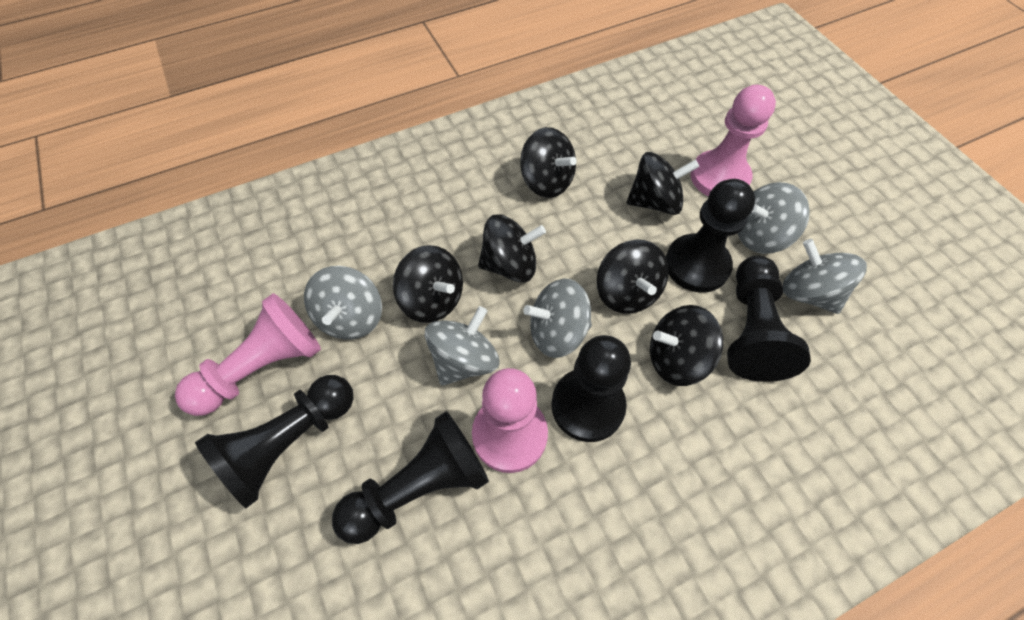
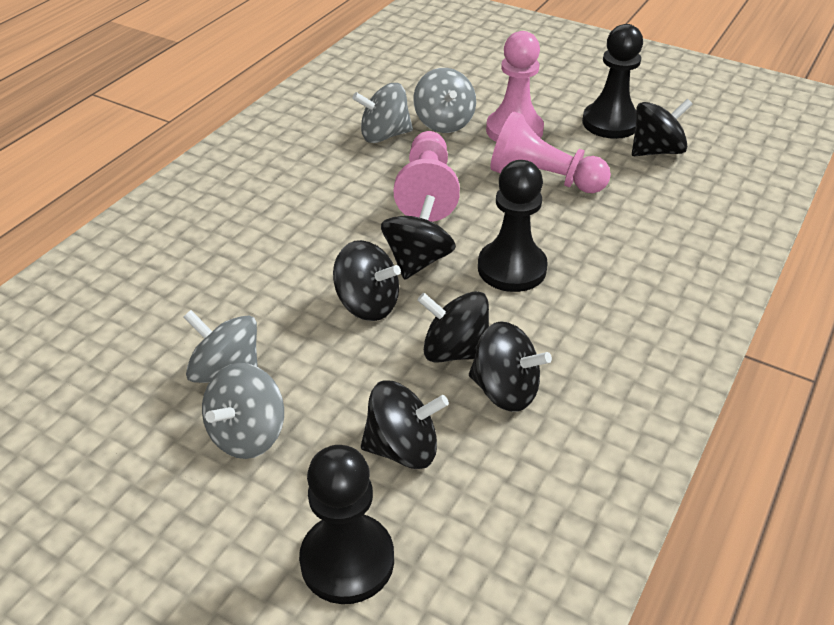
black pawn: [195,375,354,508] [332,412,489,544] [551,335,631,442] [666,179,755,293] [727,256,811,382] = 5 -> [299,445,394,604] [478,160,548,292] [582,24,643,139] = 3
grey spinning top: [304,266,382,340] [424,306,499,386] [523,279,592,358] [737,182,810,254] [783,239,867,314] = 5 -> [184,310,258,383] [202,363,284,459] [352,83,413,143] [413,68,476,133] = 4

